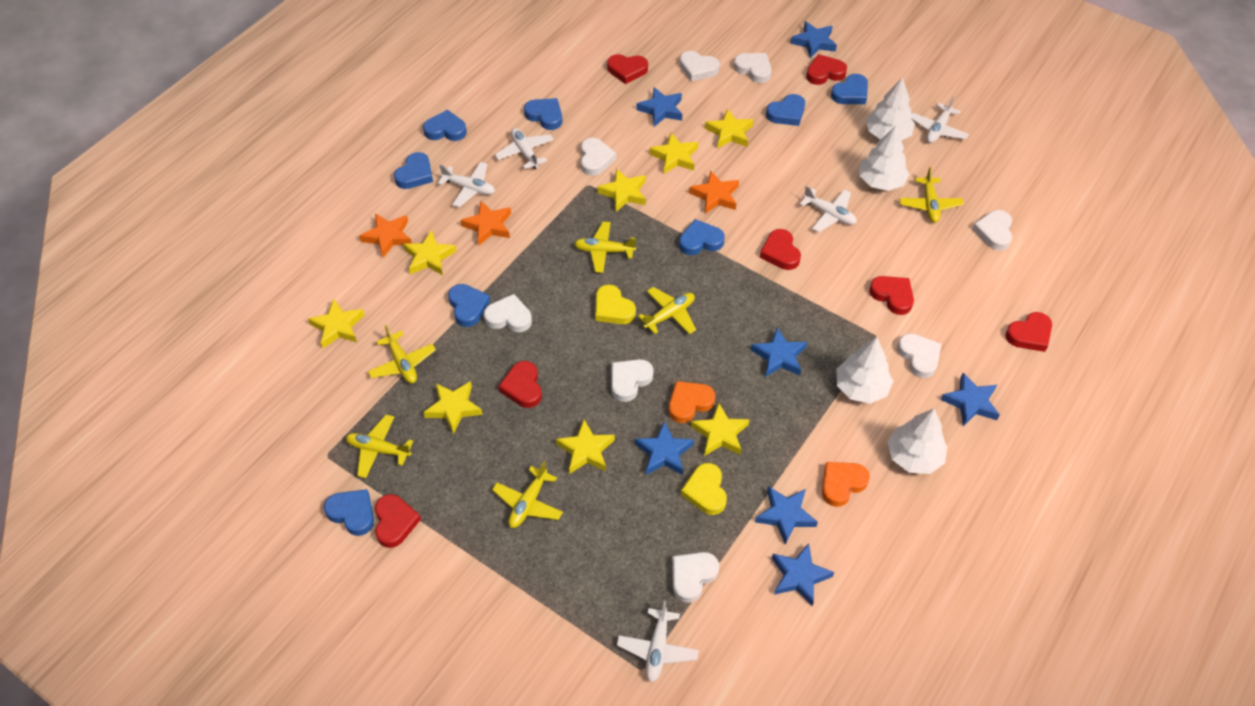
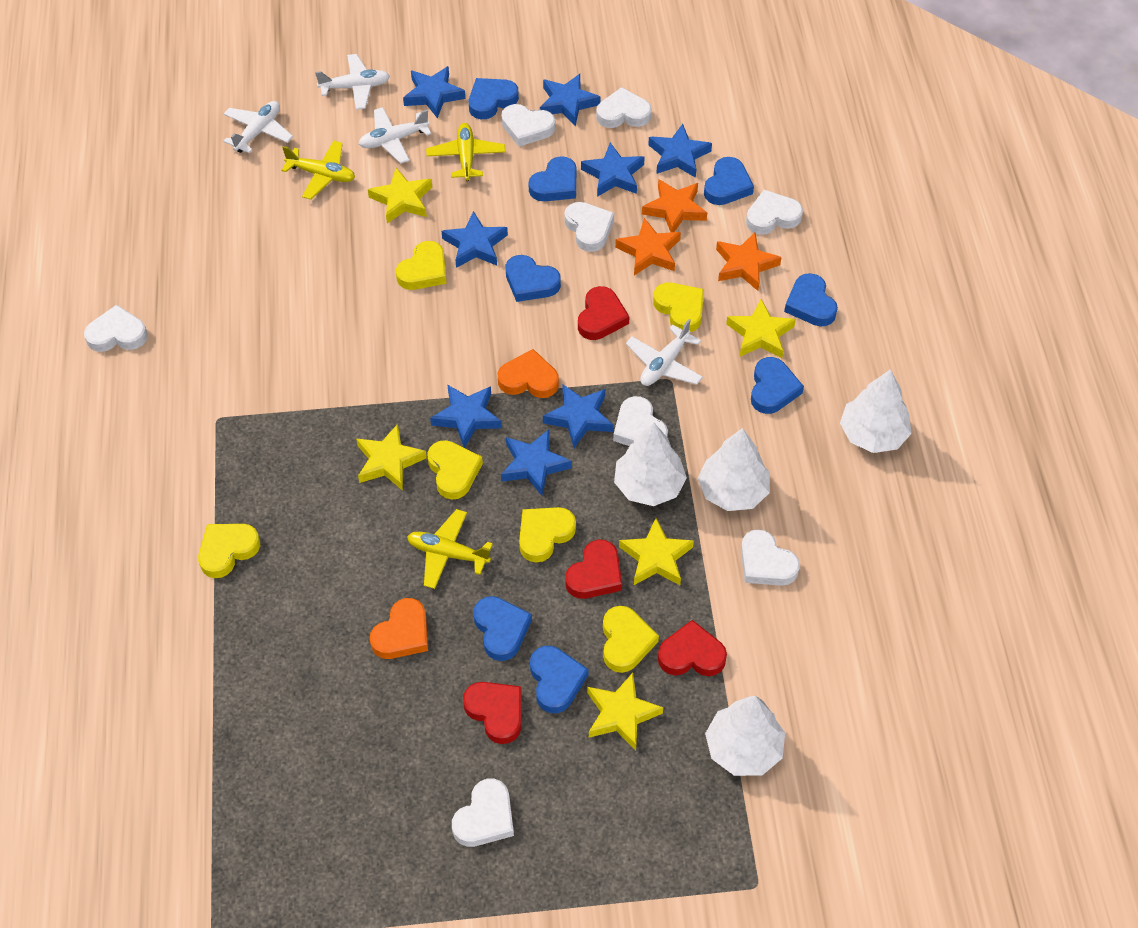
blue star: [635,421,694,475] [636,87,682,127] [751,328,807,377] [755,486,818,545] [772,543,834,606] [790,21,837,58] [941,373,1000,426] = 7 -> [403,66,465,119] [430,385,502,448] [442,211,508,268] [501,430,572,496] [540,74,601,126] [543,384,613,448] [581,143,645,197] [648,124,712,178] = 8
red heart: [375,494,421,548] [498,361,542,408] [607,54,648,84] [760,229,801,270] [806,54,847,85] [869,276,914,315] [1005,312,1052,352] = 7 -> [463,682,522,744] [565,540,622,599] [578,286,630,340] [658,620,727,676] = 4
white plane: [438,162,495,207] [495,128,554,169] [617,601,699,682] [800,186,857,232] [911,96,969,143] = 5 -> [224,101,293,153] [315,54,390,110] [359,107,431,164] [626,319,703,386] = 4
yellow heart: [595,284,636,324] [681,463,727,515] = 2 -> [198,524,260,578] [396,241,447,290] [427,440,483,500] [519,507,576,562] [603,606,659,673] [653,283,704,332] = 6
yellow plane: [346,414,413,478] [368,325,436,383] [492,462,563,528] [574,222,636,273] [638,287,696,334] [899,167,964,223] = 6 -> [281,140,355,199] [407,509,493,589] [426,123,506,181] = 3
yellow star: [308,299,365,348] [403,230,457,275] [423,381,483,434] [556,420,615,474] [597,168,646,212] [650,133,698,174] [691,403,750,456] [705,109,754,149] = 8 -> [356,424,427,491] [368,168,432,223] [587,673,663,750] [619,518,694,585] [726,299,796,358] = 5

